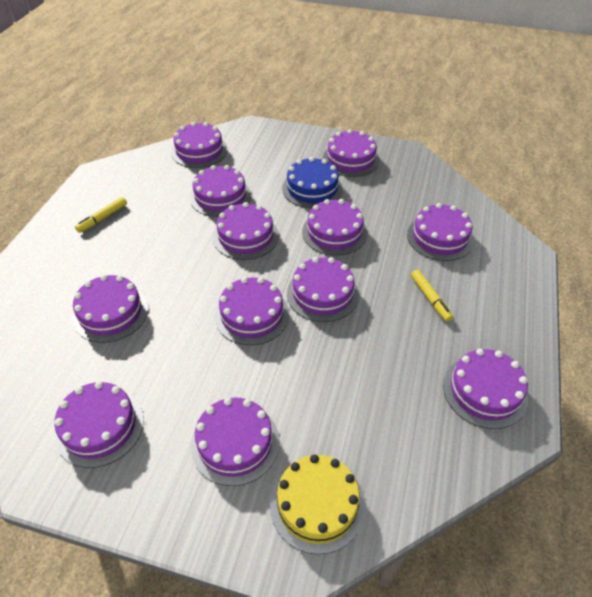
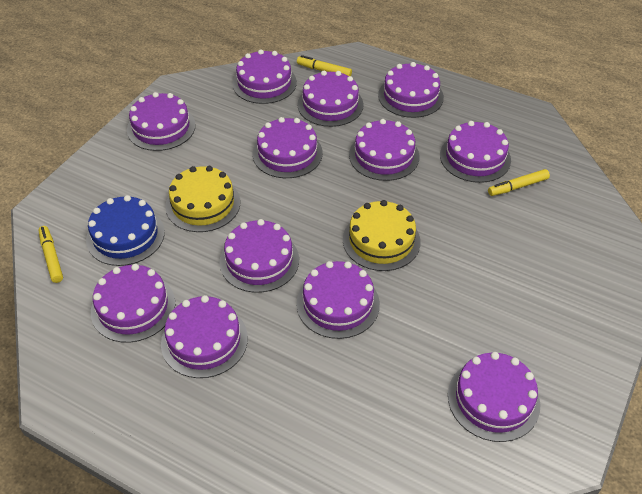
yellow cake: [270,454,365,554] = 1 -> [165,166,240,232] [343,200,421,271] = 2
yellow marker: [75,197,127,233] [411,270,453,322] = 2 -> [38,226,63,283] [297,55,352,76] [488,169,550,196] = 3

